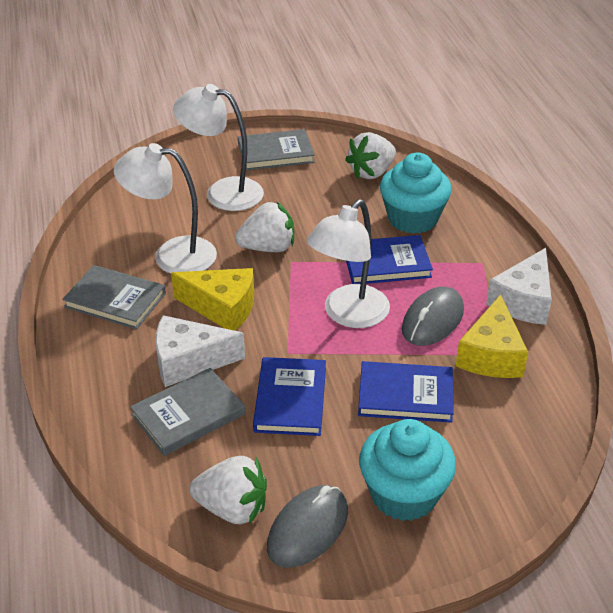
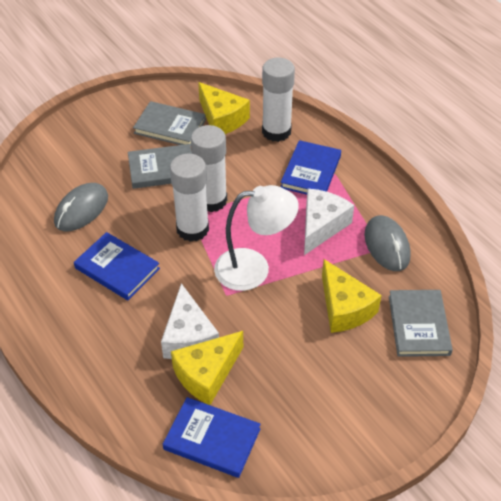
turquoise cupcake: [359,419,456,521] [380,153,452,234] = 2 -> none = 0
white glue stick: none = 0 -> [170,154,209,242] [191,125,227,212] [262,58,295,142] = 3
white lamp: [114,143,217,274] [173,84,264,211] [307,199,390,328] = 3 -> [214,185,299,291] = 1
white strawberry: [189,456,267,524] [235,201,294,252] [345,132,396,179] = 3 -> none = 0
yellow cheese: [171,268,254,331] [456,294,528,378] = 2 -> [171,331,243,405] [198,82,250,134] [322,259,382,333] = 3

